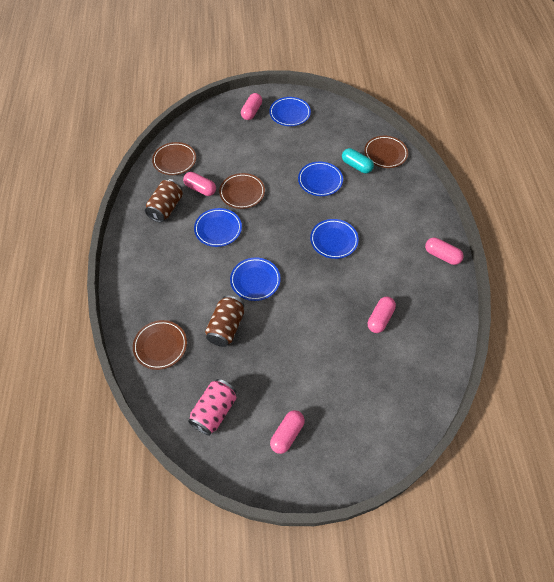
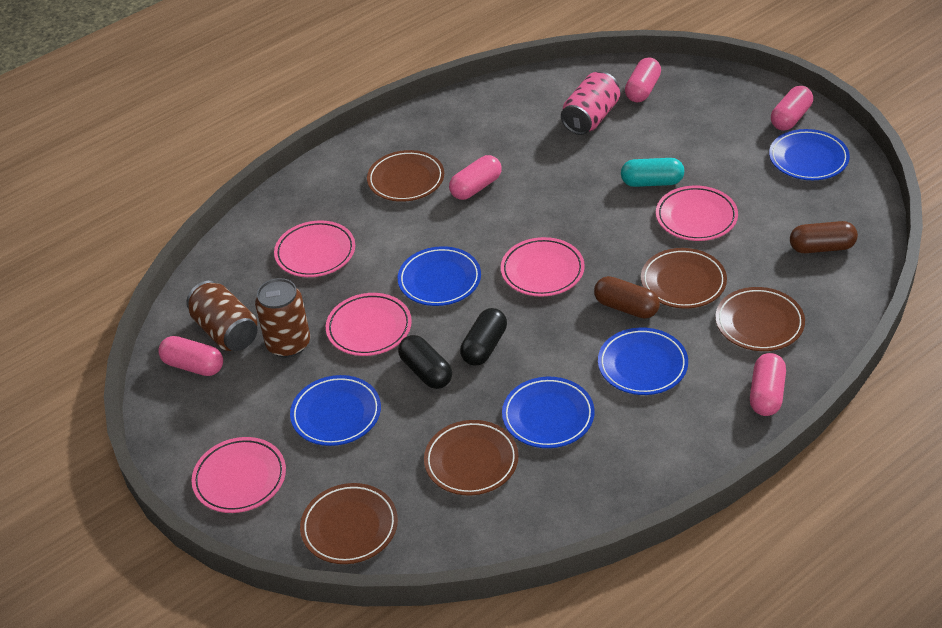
black capsule: none = 0 -> [398,335,452,389] [460,308,507,366] = 2
brown capsule: none = 0 -> [594,276,660,318] [790,221,858,253] = 2
brown plate: [133,320,187,370] [152,142,196,175] [219,173,265,209] [364,136,408,168] = 4 -> [300,483,398,564] [367,150,444,202] [424,420,519,495] [641,248,727,309] [715,287,805,351] = 5
pink plate: none = 0 -> [192,437,286,513] [274,220,355,277] [326,293,412,356] [501,237,585,297] [656,186,738,241] = 5

